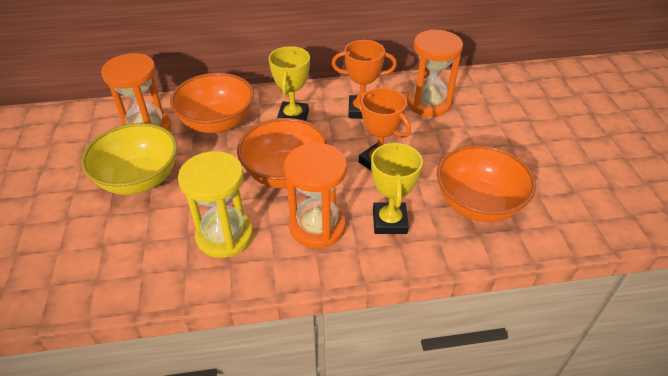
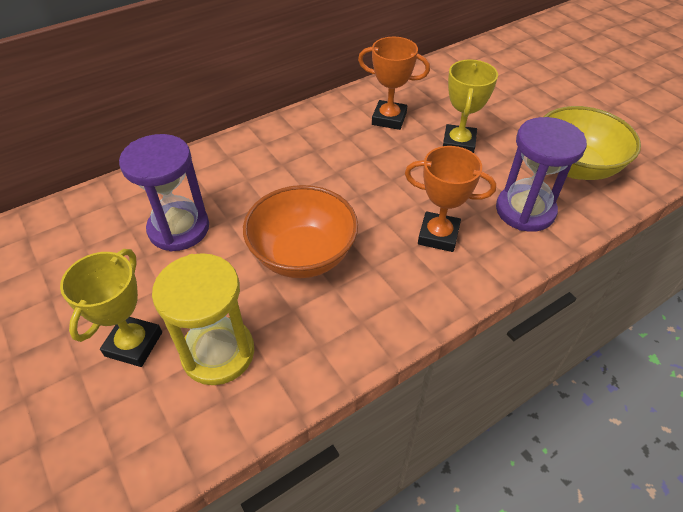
orange bowl: [170,73,254,133] [237,118,329,188] [437,145,536,222] = 3 -> [243,185,358,278] = 1
orange hourglass: [101,53,171,131] [284,143,347,248] [407,29,463,117] = 3 -> none = 0
purple hourglass: none = 0 -> [119,134,209,251] [496,117,587,232] = 2

